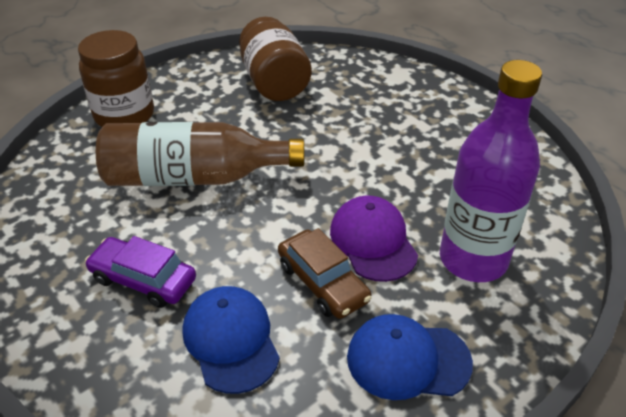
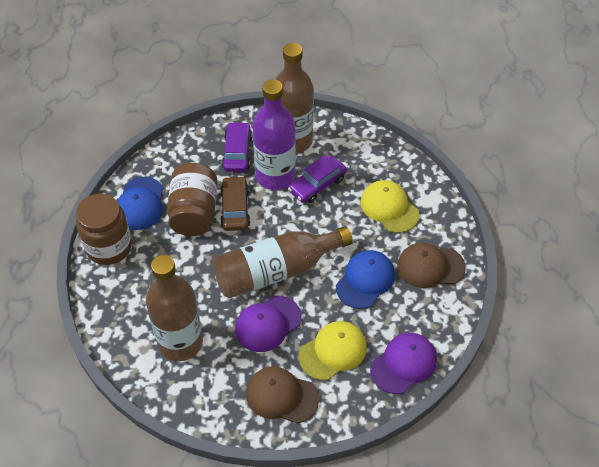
brown bottle: [96,122,304,186] = 1 -> [146,255,203,361] [213,226,353,298] [275,43,314,154] = 3
brown cap: none = 0 -> [246,366,319,424] [397,243,466,288] = 2
purple cap: [330,196,418,282] = 1 -> [235,295,302,352] [370,333,437,394] = 2
purple car: [85,236,196,308] = 1 -> [222,122,252,172] [288,155,347,203] = 2
yellow cap: none = 0 -> [299,321,367,380] [361,180,420,233] = 2

